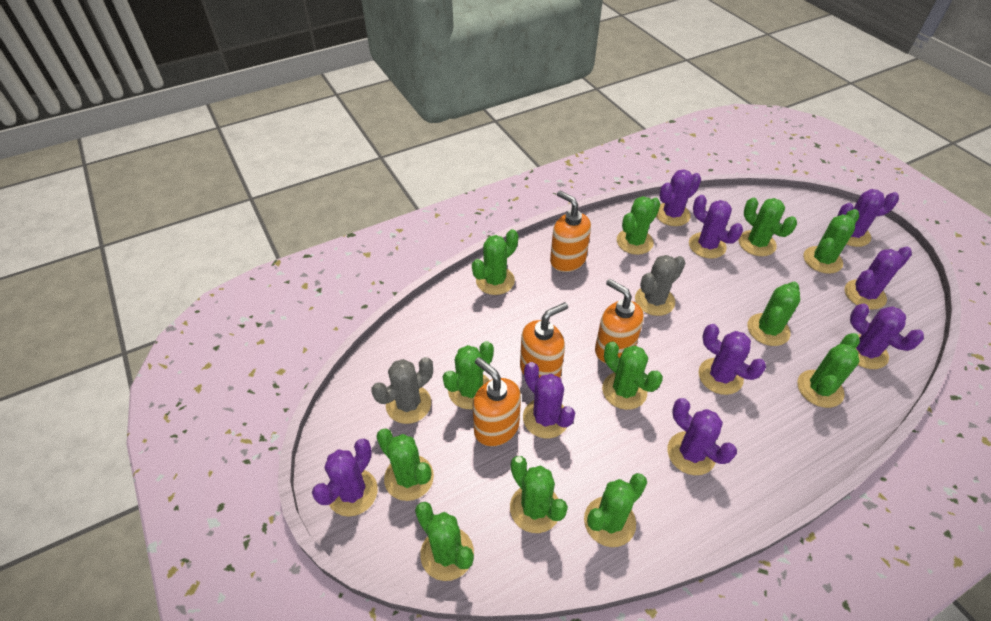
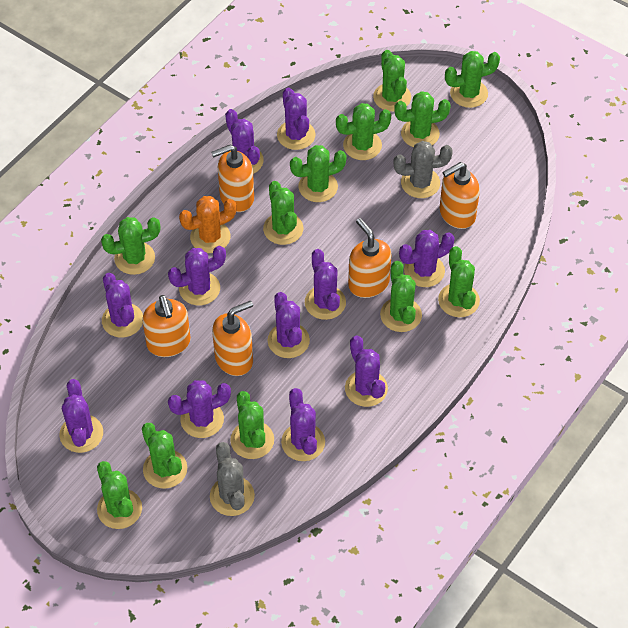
orange cactus: none = 0 -> [179,196,237,253] = 1
orange soap dispenser: [473,357,521,447] [520,302,568,378] [550,191,591,272] [595,279,644,364] = 4 -> [142,295,191,357] [211,145,254,212] [212,301,253,376] [348,218,391,298] [439,162,480,229] = 5
purple cactus: [312,439,378,517] [523,362,575,438] [656,169,701,226] [667,398,737,475] [689,195,743,259] [699,324,766,395] [838,189,899,247] [845,246,912,310] [850,303,924,369] = 9 -> [59,379,103,453] [102,273,143,338] [168,246,226,305] [168,380,231,438] [225,109,264,174] [268,292,310,358] [277,88,316,150] [281,388,325,461] [305,249,346,320] [345,336,388,407] [399,230,455,287] = 11

